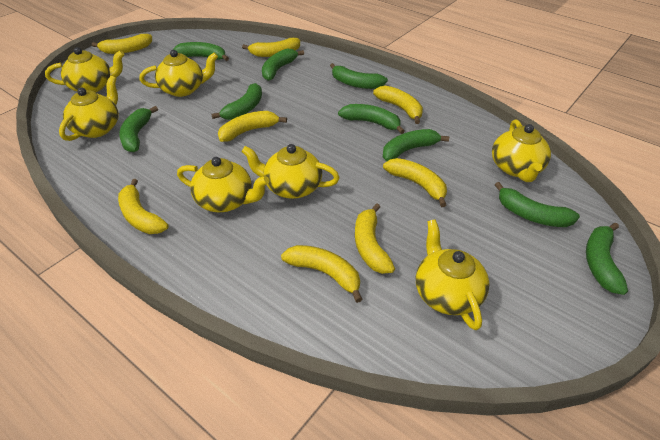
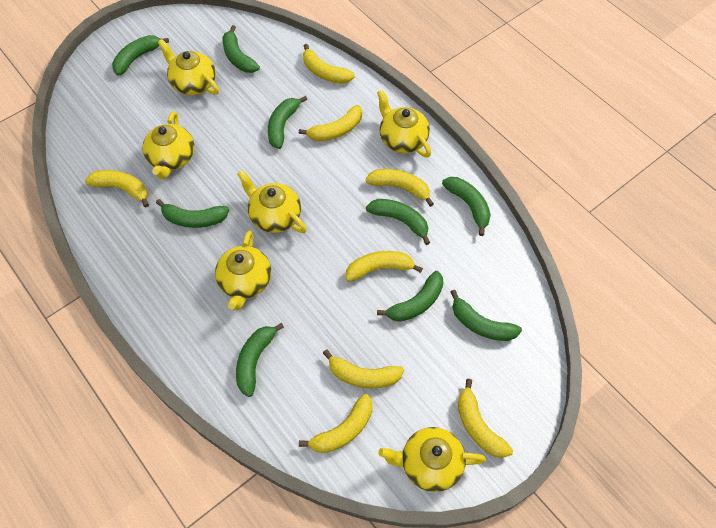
yellow teapot: [45,47,124,92] [59,76,119,141] [139,50,218,97] [177,157,269,212] [241,144,340,199] [416,219,489,330] [492,119,551,182] = 7 -> [142,111,194,179] [158,39,219,95] [215,230,271,310] [237,170,307,233] [377,90,431,158] [378,427,486,492] = 6

